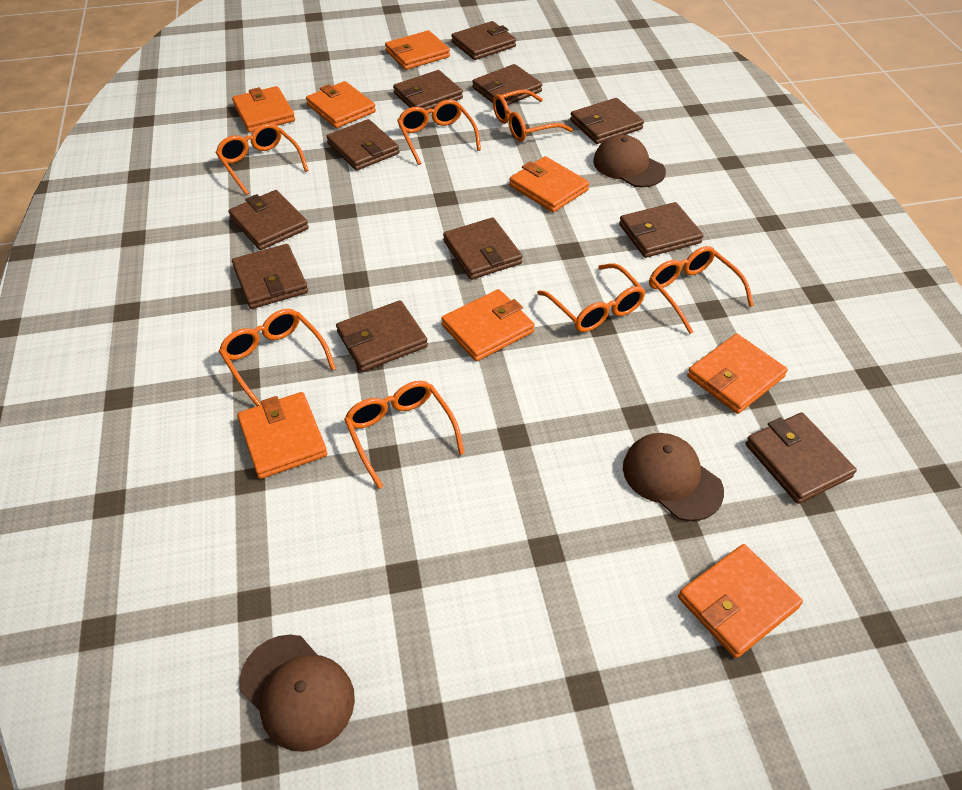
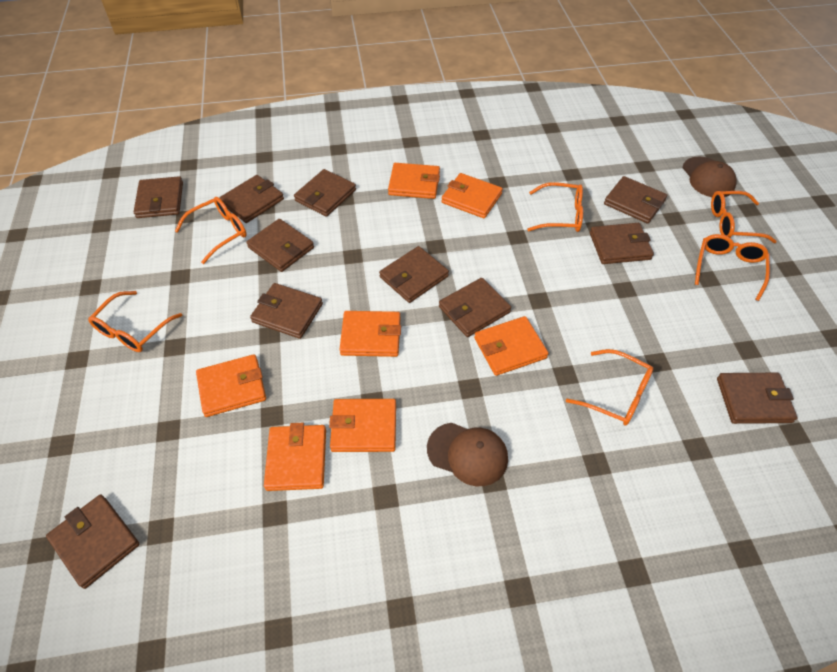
brown cap: [239,634,355,752] [593,135,666,187] [623,433,724,521] = 3 -> [427,423,508,486] [683,157,737,197] = 2
orange glasses: [215,123,309,195] [219,309,336,406] [344,381,465,489] [397,99,481,165] [493,89,573,142] [537,263,646,332] [649,246,754,334] = 7 -> [88,291,182,352] [175,197,247,264] [527,182,583,232] [566,349,653,425] [695,234,770,301] [711,191,777,243] = 6
orange wallet: [232,86,295,132] [237,392,327,479] [306,81,376,128] [385,30,450,70] [441,289,535,361] [509,156,589,212] [678,544,803,658] [687,334,788,414] = 8 -> [196,354,266,417] [264,423,326,491] [329,399,396,452] [339,311,401,357] [388,163,440,199] [441,173,503,218] [474,316,549,376] = 7

